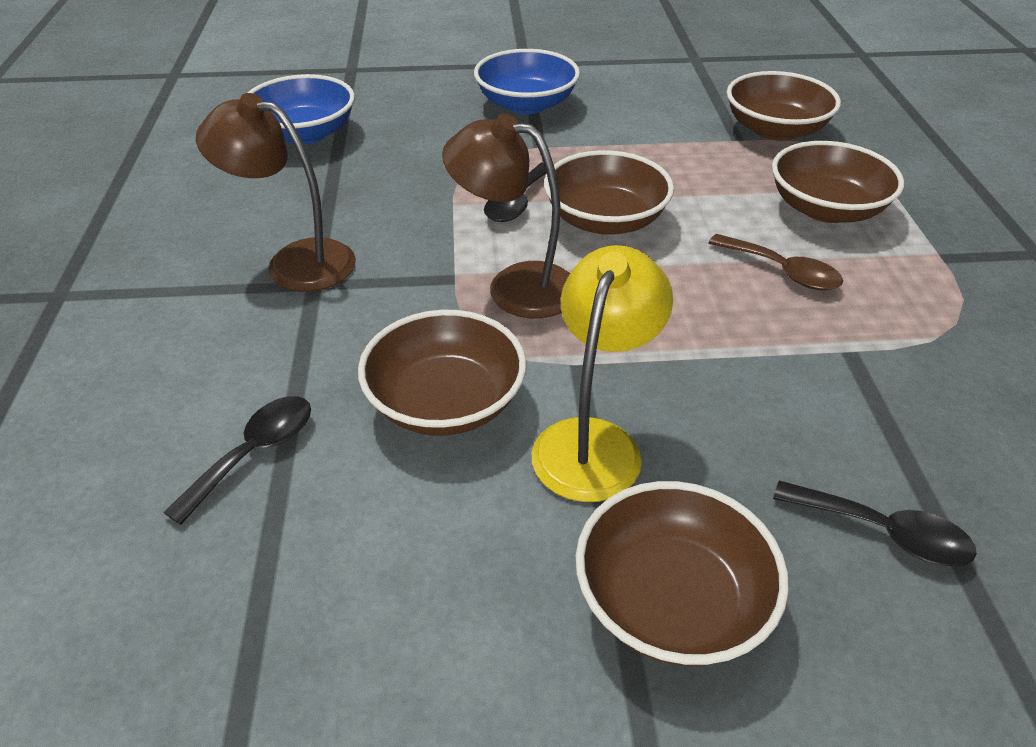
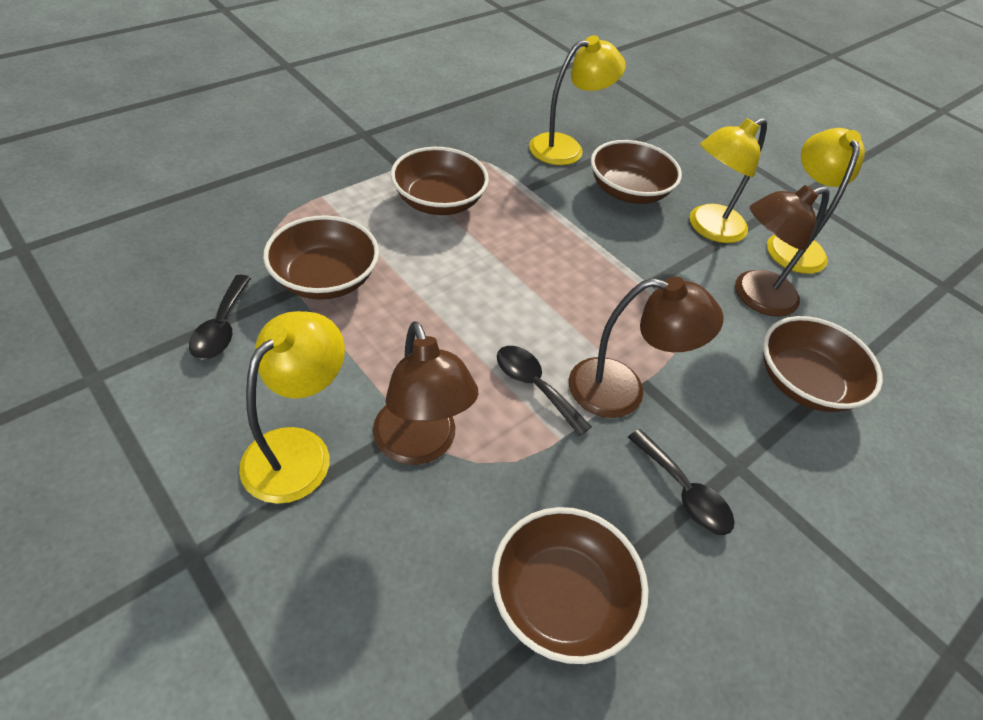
blue bowl: [248,74,355,144] [474,49,580,114] = 2 -> none = 0
brown lamp: [196,93,356,292] [442,114,570,318] = 2 -> [373,321,478,465] [569,277,724,418] [735,185,830,317] = 3
brown spoon: [709,234,843,290] = 1 -> none = 0
yellow lamp: [532,245,673,502] = 1 -> [239,311,345,504] [529,35,626,165] [690,118,767,243] [767,128,865,274] = 4

